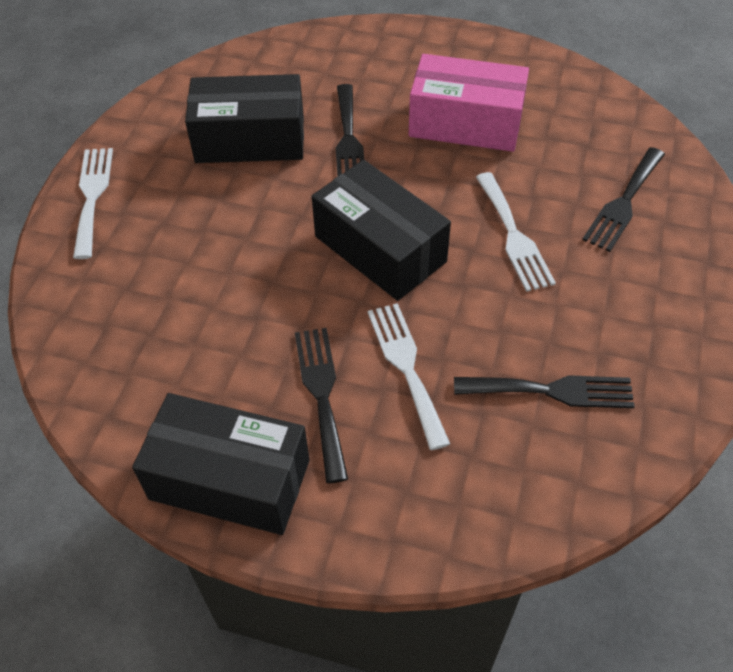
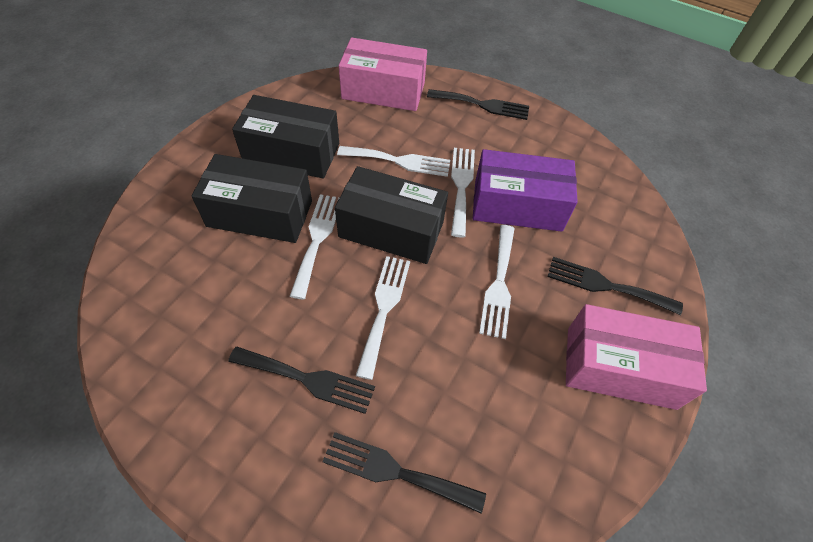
pink box: [409,54,529,152] = 1 -> [339,37,427,111] [566,304,707,410] = 2
purple box: none = 0 -> [473,149,578,232] = 1
white fork: [73,148,113,259] [368,303,450,450] [476,172,556,292] = 3 -> [290,194,340,299] [337,146,450,177] [356,256,410,380] [451,148,475,237] [479,225,515,339] = 5

